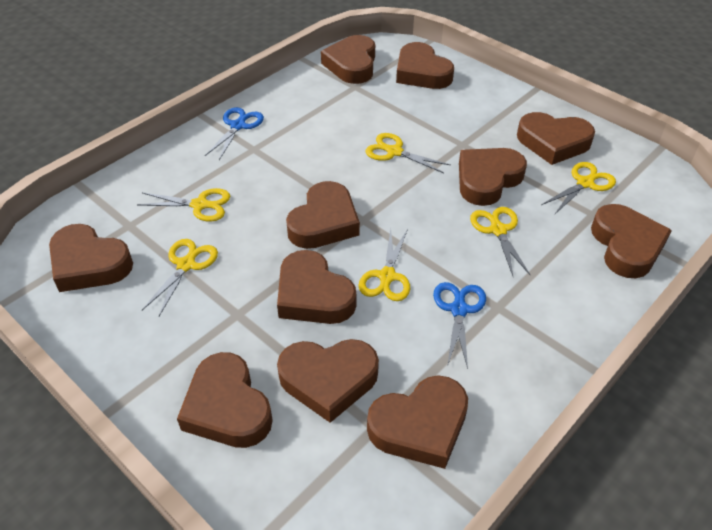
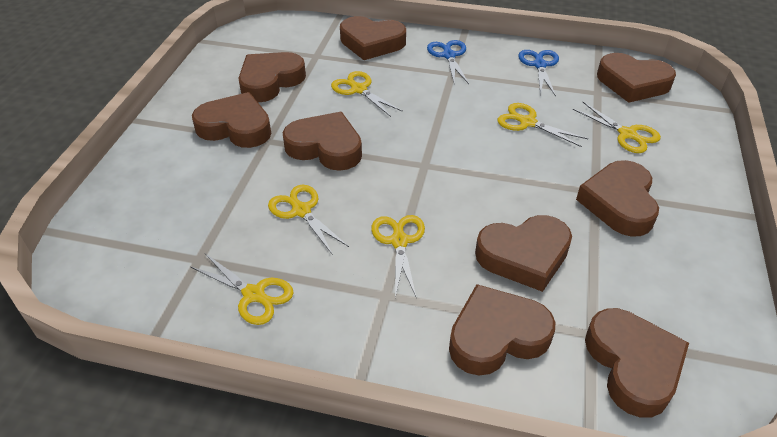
brown heart: [49,224,133,292] [177,352,273,448] [277,250,356,324] [277,339,379,423] [286,181,360,249] [321,35,375,84] [367,375,468,469] [396,42,454,89] [459,148,527,206] [517,112,595,165] [591,204,672,278] = 11 -> [192,92,271,148] [239,52,306,103] [283,112,362,171] [340,16,406,60] [449,284,555,375] [475,215,572,292] [576,160,659,237] [585,308,689,418] [597,53,676,103] = 9

